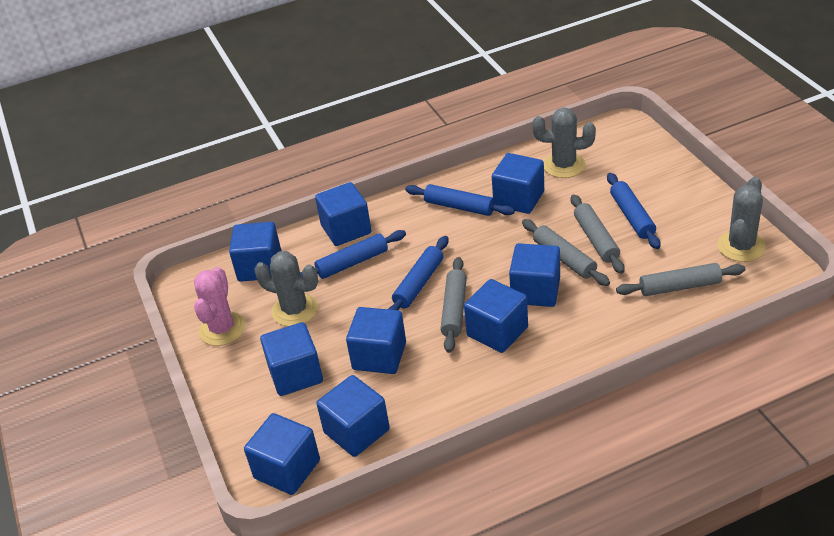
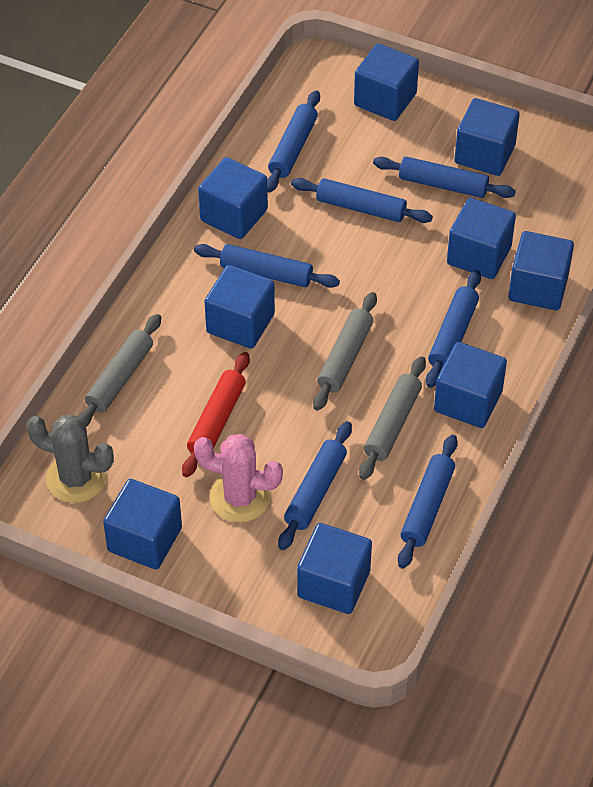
blue rolling pin: [300,230,406,279] [388,236,448,310] [405,184,515,216] [607,173,661,249] = 4 -> [194,244,340,288] [267,90,320,193] [278,421,352,550] [291,178,433,223] [373,157,516,198] [398,435,458,568] [426,270,481,388] = 7
grey cactus: [254,251,318,326] [532,108,596,178] [717,177,766,262] = 3 -> [26,415,114,503] = 1
grey rolling pin: [440,257,467,353] [522,219,610,286] [571,194,625,274] [616,263,745,296] = 4 -> [78,314,161,427] [313,292,377,411] [359,356,426,480] = 3
red rolling pin: none = 0 -> [182,352,250,477] = 1

